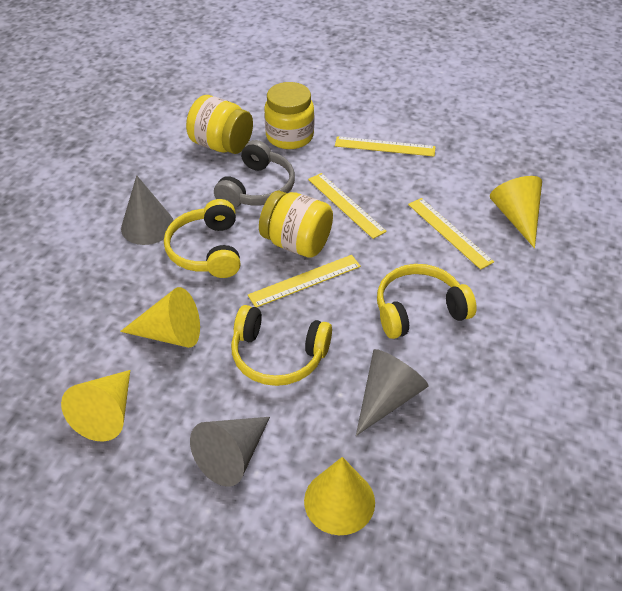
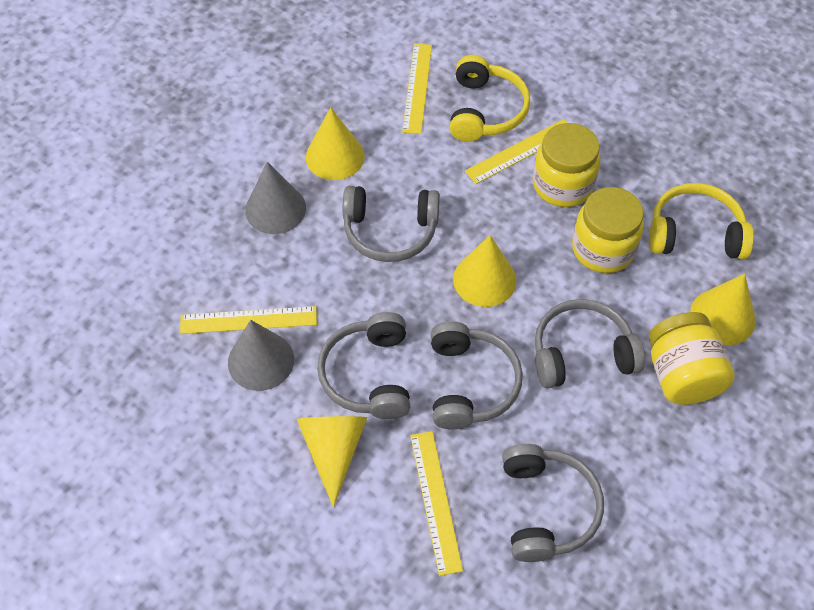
grey cone: [121,175,174,245] [190,417,270,487] [356,349,429,436] = 3 -> [228,320,294,391] [245,162,306,234] = 2
grey headphones: [214,140,295,208] = 1 -> [317,312,410,419] [343,186,440,262] [431,321,523,430] [502,444,604,562] [535,299,645,388] = 5
yellow headphones: [164,199,240,278] [231,305,332,386] [377,264,477,339] = 3 -> [450,55,530,142] [649,183,754,259] = 2

